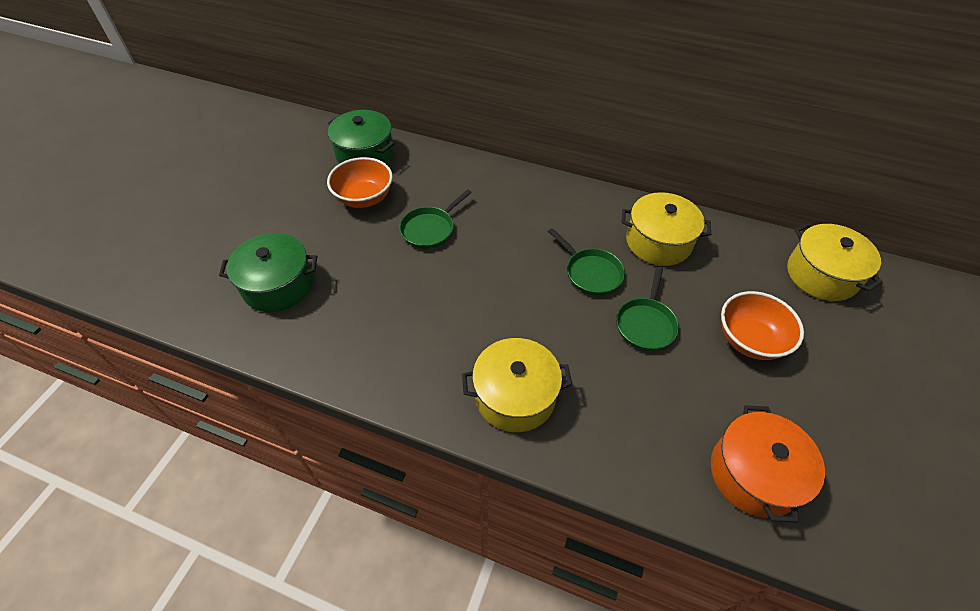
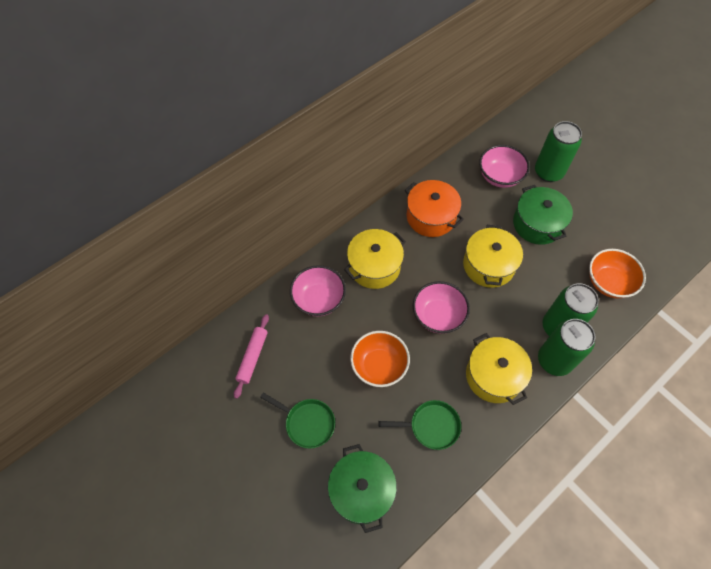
green can: none = 0 -> [535,121,582,182] [538,319,595,376] [543,283,599,336] = 3
green pan: [399,189,472,249] [548,228,625,295] [616,267,679,351] = 3 -> [260,393,335,448] [378,400,461,450] = 2
pink bowl: none = 0 -> [290,265,346,316] [413,281,470,334] [479,145,530,188] = 3
pink rolling pin: none = 0 -> [234,314,269,399] = 1

